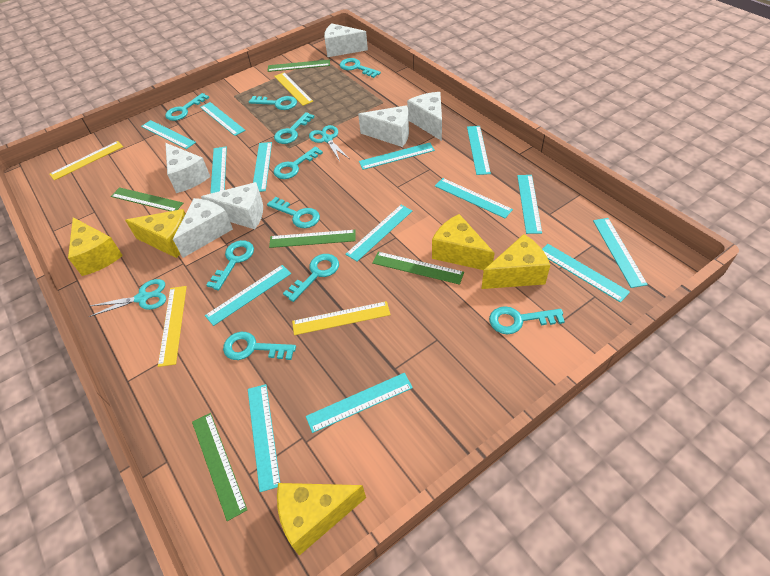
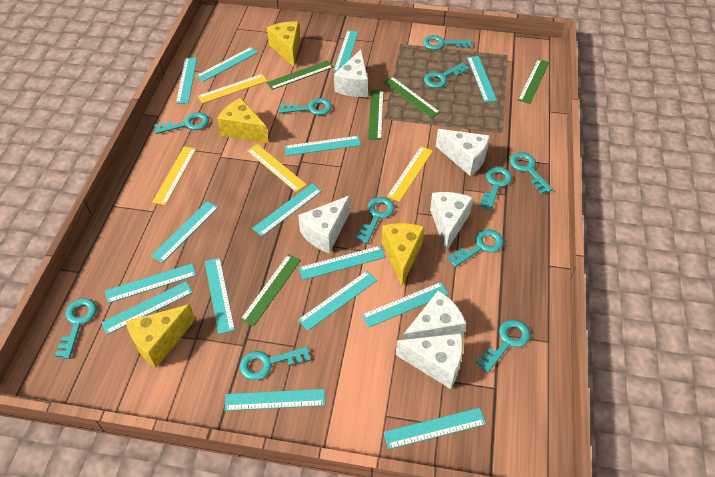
turquoise key: [165,93,209,121] [206,240,254,290] [223,332,296,360] [249,96,297,110] [267,197,320,228] [274,112,315,144] [274,147,323,179] [283,254,339,302] [340,58,381,78] [489,306,565,334] = 10 -> [55,298,97,359] [154,112,209,134] [240,346,310,380] [279,98,332,115] [356,197,394,244] [423,35,472,50] [424,63,469,88] [447,229,504,267] [476,319,530,373] [479,167,512,210] [510,152,553,194] = 11
turquoise ruler: [141,120,196,149] [200,102,245,136] [205,265,291,326] [210,147,227,194] [248,384,280,492] [253,142,272,192] [306,373,413,433] [345,205,412,261] [359,143,435,170] [435,178,513,218] [467,126,491,175] [517,175,542,234] [542,244,630,303] [593,218,648,288] = 14 -> [101,281,193,335] [105,263,196,303] [151,201,218,263] [176,58,197,104] [196,47,258,82] [205,258,235,334] [225,389,325,411] [252,184,322,236] [284,136,361,156] [298,271,377,331] [299,246,386,280] [333,30,359,72] [362,282,449,328] [383,408,486,449] [467,56,497,102] = 15
turquoise scissors: [89,279,166,317] [309,125,350,161] = 2 -> none = 0
yellow cheese: [68,217,123,276] [125,209,185,258] [277,483,366,556] [432,214,494,270] [481,234,550,289] = 5 -> [126,304,196,368] [217,98,269,143] [267,21,300,67] [382,223,425,286] = 4

